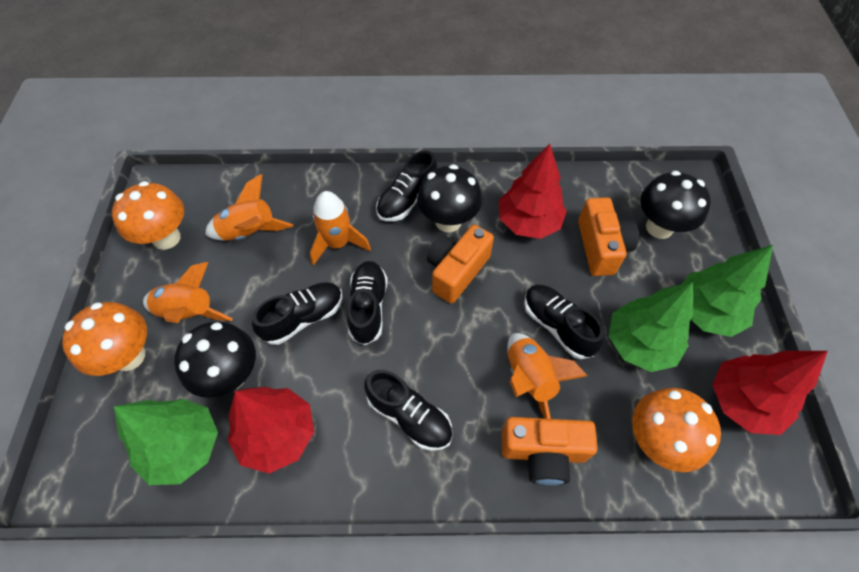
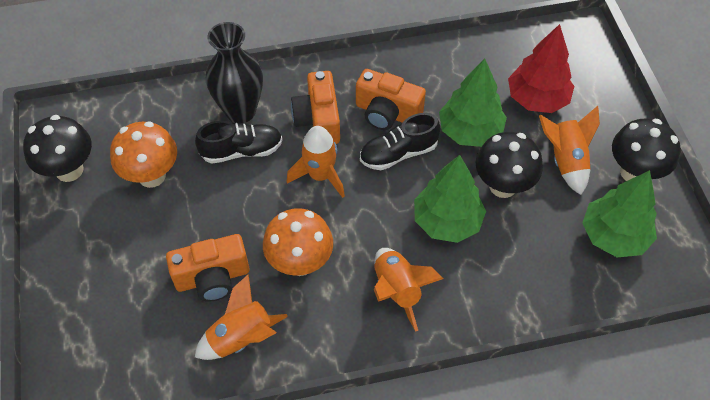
black shoe: [252,282,343,345] [347,261,388,345] [364,370,452,451] [376,150,437,221] [524,285,604,359] = 5 -> [195,121,283,164] [360,113,440,170] = 2
black vase: none = 0 -> [206,22,263,123] = 1
orange mushroom: [62,302,147,376] [112,181,184,250] [632,388,721,472] = 3 -> [110,121,177,188] [263,208,333,276] = 2
red tree: [227,387,314,474] [499,144,567,239] [712,351,828,435] = 3 -> [508,24,574,113] = 1

